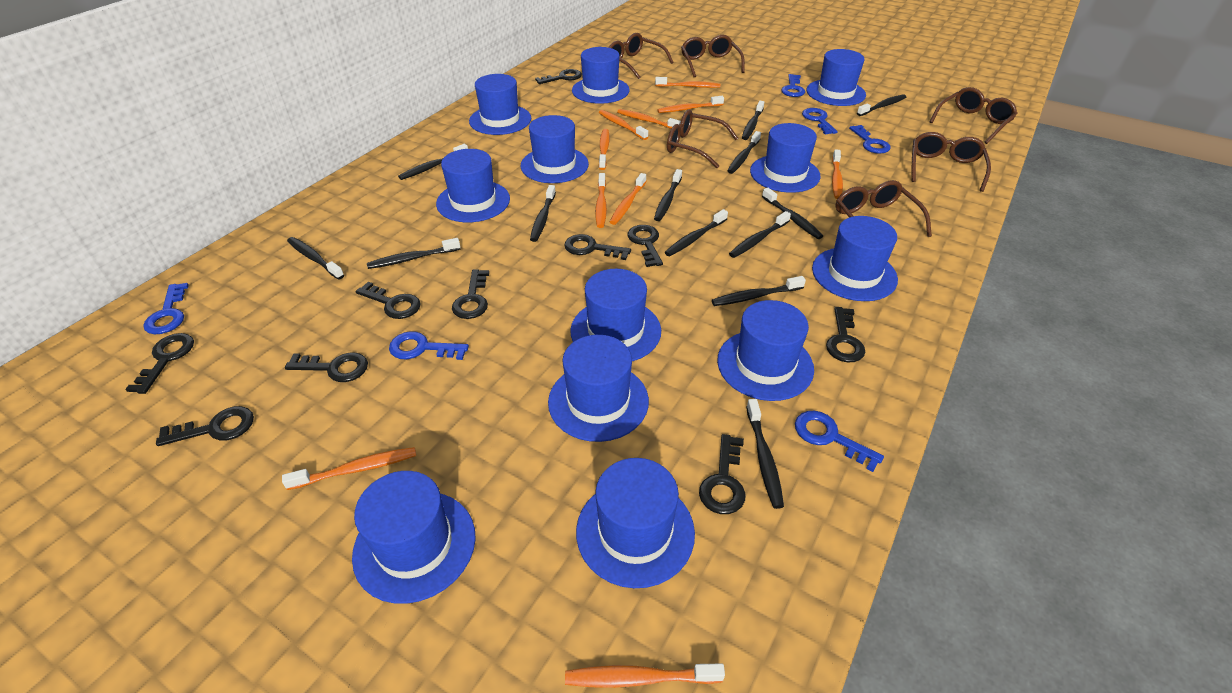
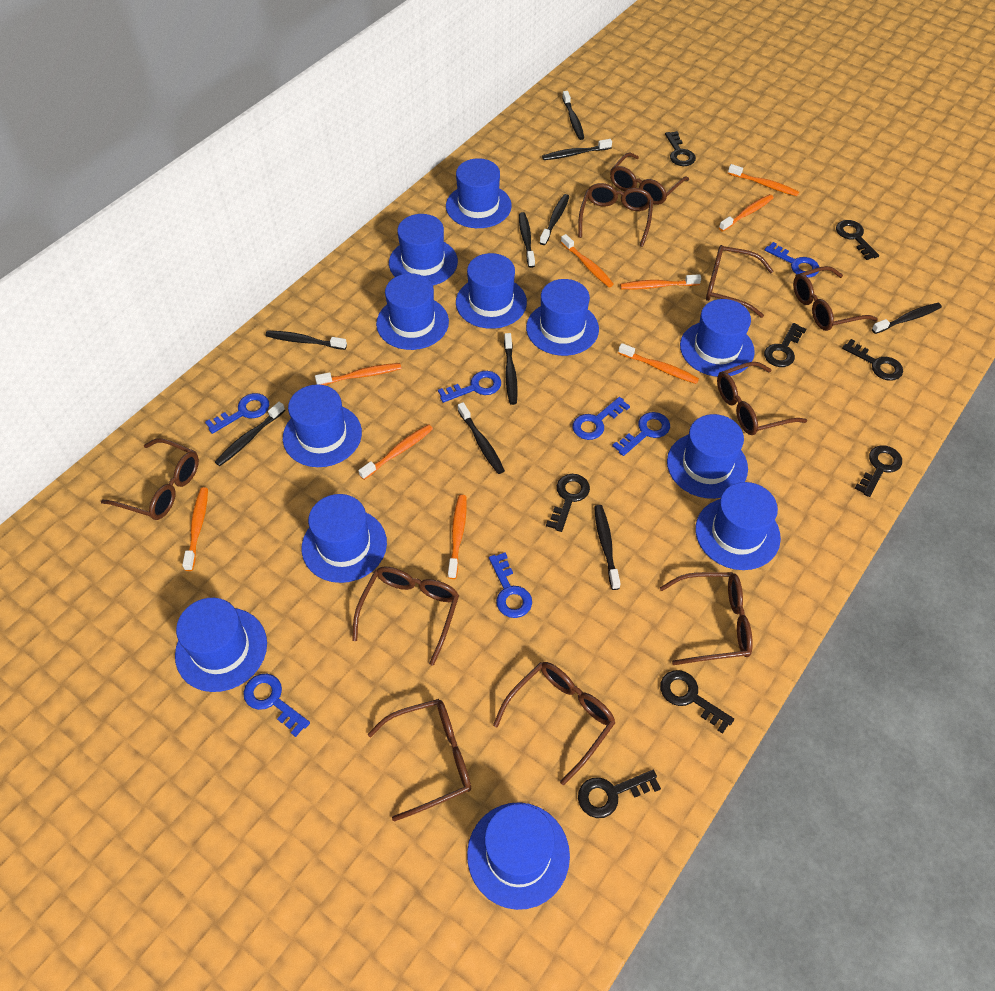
black key: [125,333,194,394] [156,406,254,446] [285,353,368,382] [356,282,421,319] [452,269,489,319] [535,69,582,84] [564,234,631,260] [627,225,663,267] [699,434,745,514] [826,307,865,362] = 10 -> [546,474,590,532] [578,770,661,818] [660,670,734,734] [665,131,696,166] [764,323,807,367] [836,220,879,260] [842,339,903,381] [854,445,902,497] = 8
black toothbrush: [287,237,344,280] [367,238,460,269] [398,144,468,180] [530,185,556,242] [654,169,682,221] [665,209,728,256] [712,276,806,306] [728,131,761,174] [729,211,791,258] [742,101,764,140] [746,399,784,509] [762,188,823,239] [857,94,906,116] = 13 -> [215,402,285,466] [265,331,347,350] [458,402,505,474] [504,333,518,405] [519,212,535,268] [540,194,569,245] [542,139,612,160] [562,91,584,140] [594,505,621,590] [872,303,942,334] = 10
blue key: [143,283,189,334] [389,331,469,360] [781,74,805,97] [795,411,884,472] [802,108,838,134] [849,125,891,154] = 6 -> [205,393,269,434] [243,674,310,737] [438,371,501,403] [489,552,532,618] [572,397,630,440] [612,412,670,456] [765,242,819,278] = 7
brown glasses: [608,33,674,79] [667,110,738,168] [681,35,745,77] [835,180,932,237] [912,132,991,192] [930,87,1018,144] = 6 -> [101,438,199,520] [352,567,459,665] [368,699,471,822] [493,662,616,785] [578,183,653,247] [610,152,689,205] [660,572,753,665] [706,245,773,318] [717,362,807,435] [793,266,878,331] = 10
orange toothbrush: [282,447,416,490] [565,664,725,688] [595,173,607,228] [599,110,648,140] [599,129,610,170] [610,173,646,225] [617,109,681,129] [655,77,720,88] [657,96,724,113] [832,149,843,199] = 10 -> [182,487,208,571] [315,363,402,385] [358,424,433,480] [448,495,467,579] [561,234,614,287] [618,343,699,384] [620,274,701,290] [719,194,774,232] [728,164,799,196] = 9

